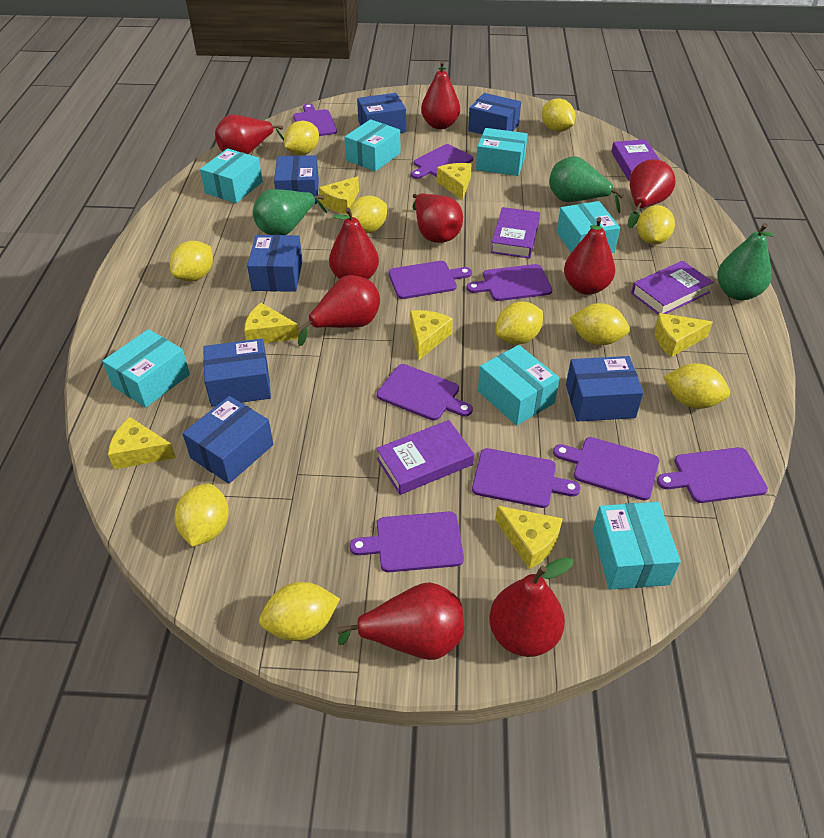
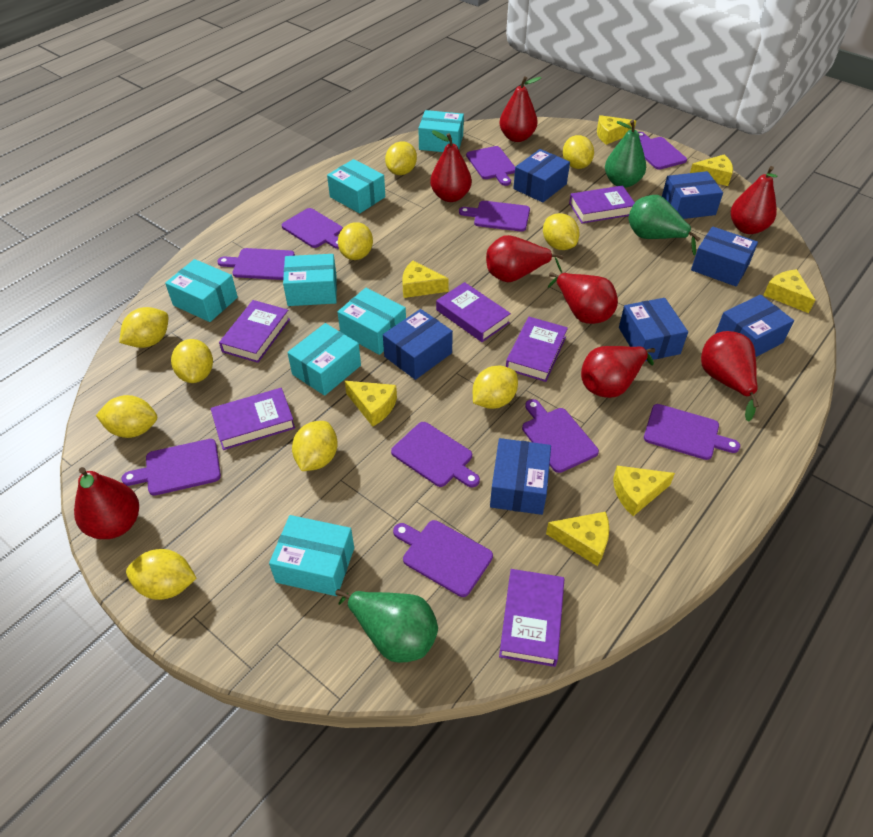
purple book: [376,420,474,495] [491,207,540,258] [611,139,660,181] [631,261,713,315] = 4 -> [210,388,295,450] [219,300,290,363] [436,282,511,342] [499,569,564,667] [506,317,568,382] [569,186,635,223] = 6
purple cutting board: [293,104,337,136] [350,511,464,572] [377,364,473,421] [388,261,472,299] [411,144,473,179] [467,264,552,301] [472,448,580,508] [553,437,659,501] [657,447,768,503] = 9 -> [121,439,221,496] [217,248,295,280] [281,208,343,249] [391,422,480,487] [393,520,493,597] [459,201,530,232] [466,146,515,186] [522,399,599,473] [638,132,687,170] [644,404,740,460] = 10
red pear: [215,115,284,154] [298,275,380,346] [329,207,379,279] [336,582,464,660] [413,193,463,243] [421,61,460,129] [489,557,574,657] [564,217,615,295] [628,159,676,228] = 9 -> [74,467,139,539] [430,130,472,202] [486,235,564,282] [500,76,541,142] [548,272,618,324] [581,346,655,398] [701,331,759,422] [731,166,777,234] = 8

